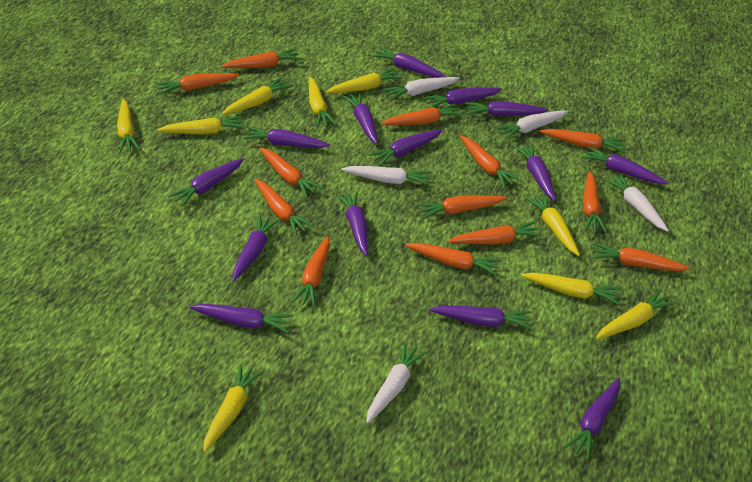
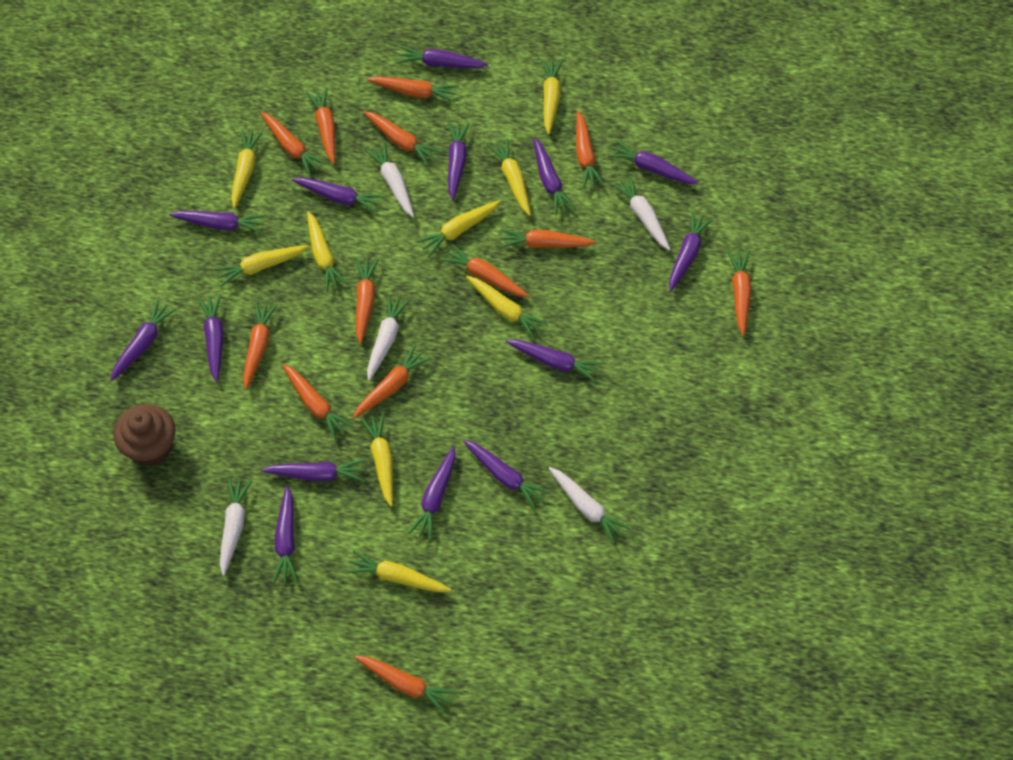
brown cupcake: none = 0 -> [113,404,176,466] = 1

